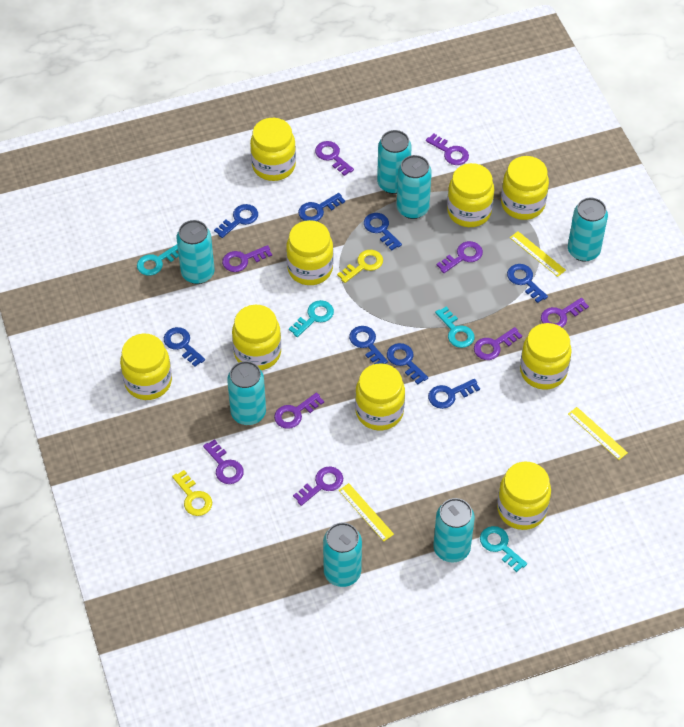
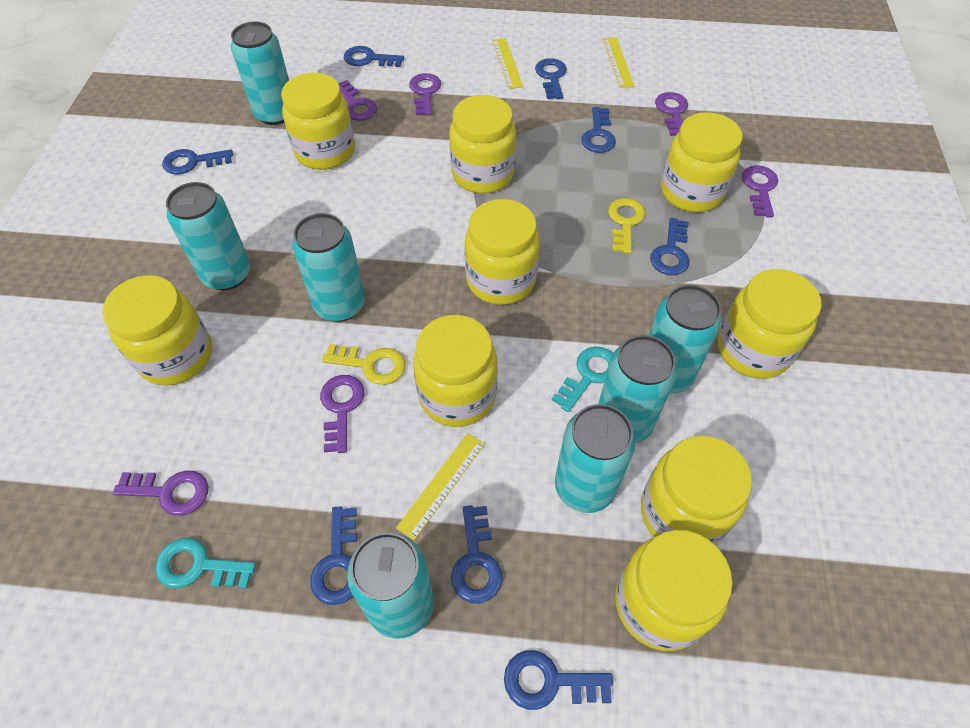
purple key: [203,439,244,484] [222,245,272,272] [274,392,324,429] [293,467,343,506] [315,141,354,176] [426,133,469,165] [437,241,483,273] [474,327,522,360] [541,298,589,327] = 9 -> [113,471,208,516] [320,375,364,453] [338,80,377,121] [409,73,441,116] [655,92,688,136] [742,165,778,218] = 6
turquoise key: [137,244,179,276] [289,300,334,337] [435,307,474,348] [480,526,527,572] = 4 -> [155,538,256,589] [552,347,613,412] = 2

